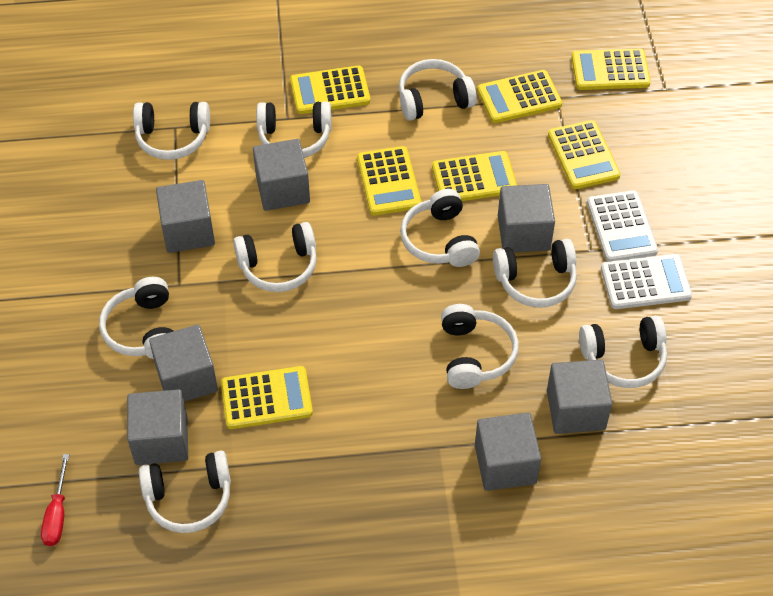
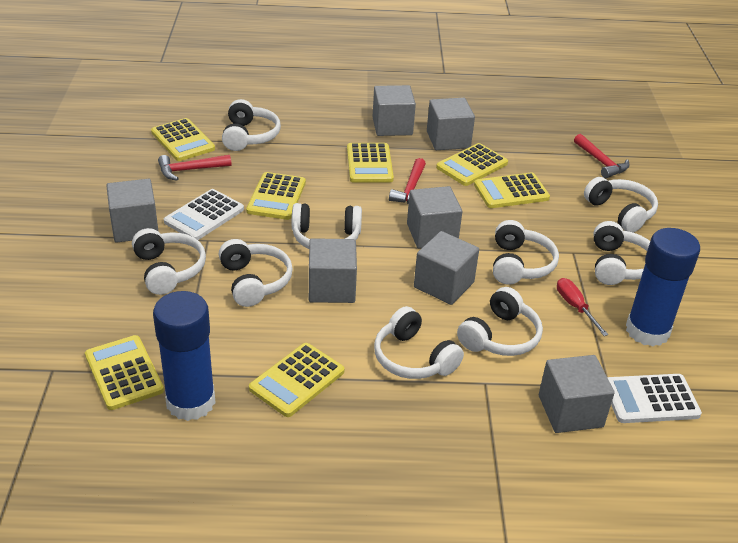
blue glue stick: none = 0 -> [153,291,216,421] [626,228,700,347] = 2
red hammer: none = 0 -> [158,155,232,181] [389,158,426,204] [574,134,629,178] = 3
white headphones: [99,277,173,359] [133,102,210,160] [139,451,231,533] [233,222,317,292] [256,101,331,158] [399,59,477,121] [400,189,480,267] [441,304,519,389] [493,239,577,308] [579,315,667,388] = 10 -> [132,228,206,295] [218,239,293,307] [222,99,281,151] [292,203,362,249] [374,306,464,379] [457,287,543,356] [493,220,559,285] [584,177,658,232] [593,221,650,285] = 9

